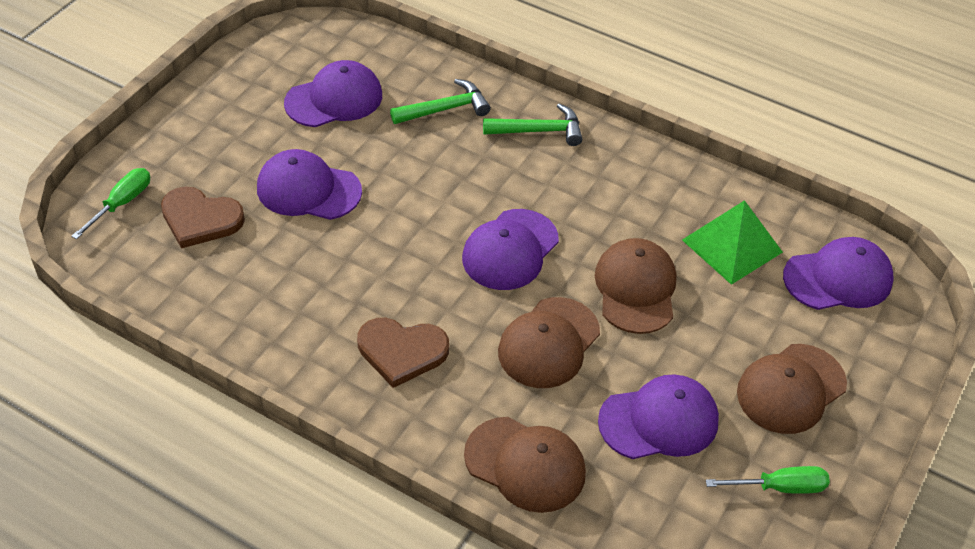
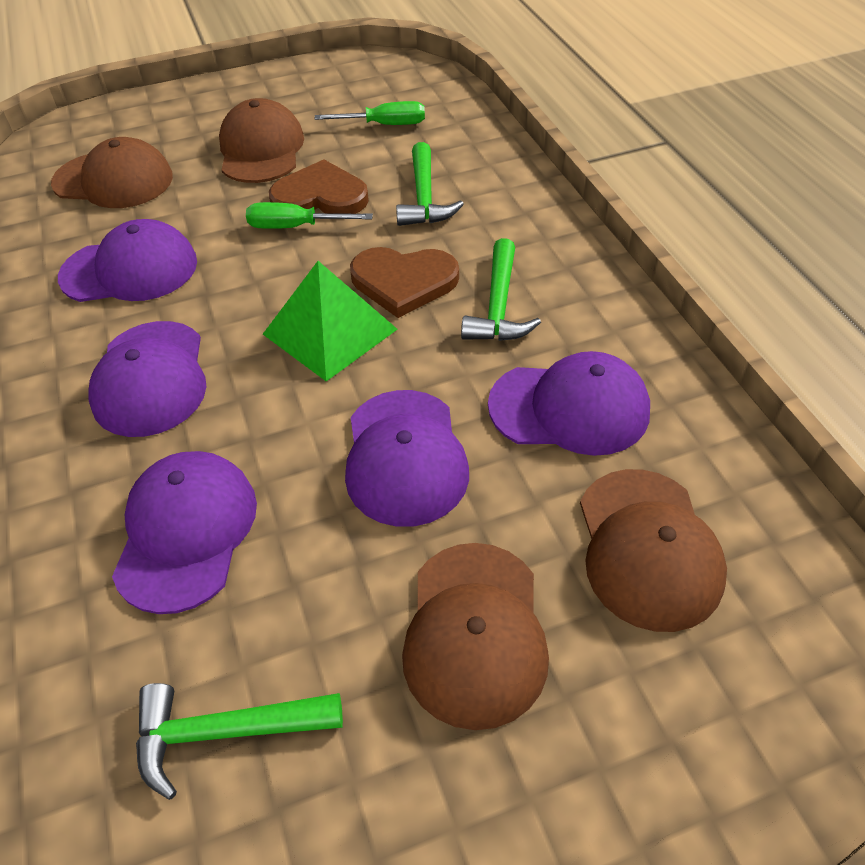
green hammer: [390,79,491,124] [483,104,582,146] = 2 -> [136,683,343,800] [396,142,464,226] [461,238,541,341] = 3

